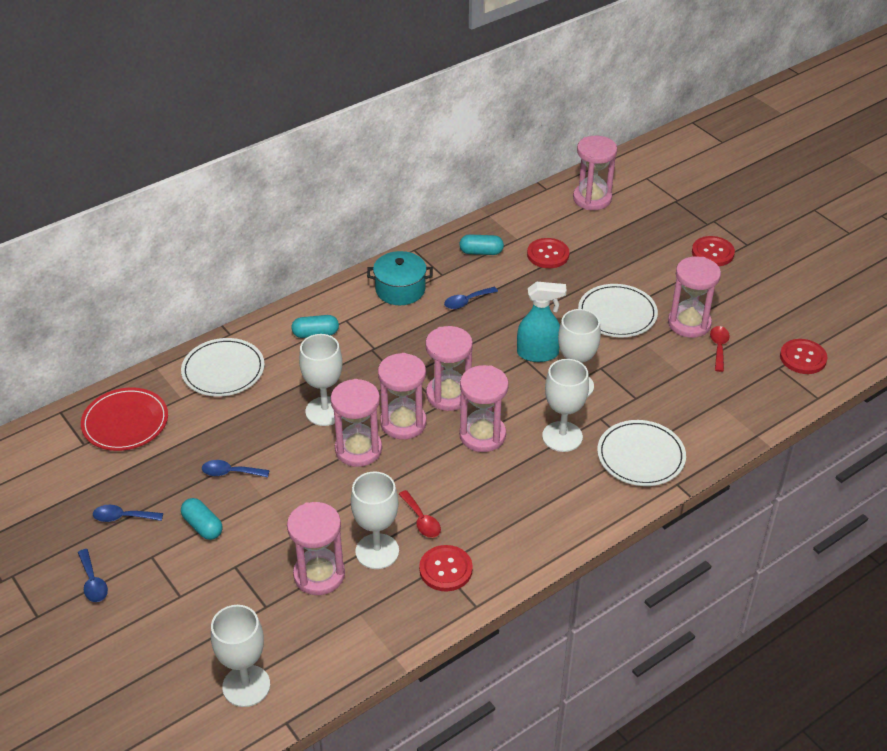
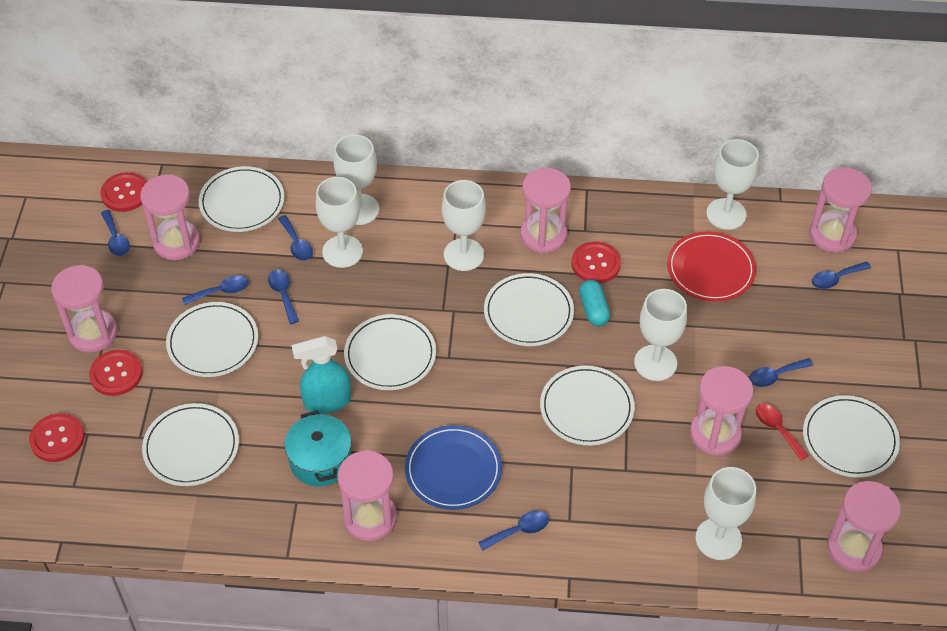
blue plate: none = 0 -> [405,425,502,510] = 1
blue spoon: [78,549,108,602] [93,505,163,522] [202,460,270,477] [444,287,498,309] = 4 -> [101,210,130,256] [182,275,248,305] [268,269,299,324] [278,215,313,261] [478,511,549,551] [749,358,813,387] [812,262,871,289] = 7
red spoon: [399,490,441,538] [710,326,730,372] = 2 -> [756,404,809,461] = 1
turquoise capsule: [181,498,223,540] [291,315,339,338] [459,234,504,255] = 3 -> [579,280,610,326] = 1
white goblet: [211,605,270,707] [299,334,342,426] [351,471,399,569] [542,359,589,452] [558,309,601,397] = 5 -> [316,177,363,268] [334,135,379,225] [442,180,486,271] [634,289,687,381] [695,467,756,560] [706,139,759,230] = 6
white plate: [181,338,265,397] [578,284,658,337] [597,420,686,486] = 3 -> [142,403,239,486] [166,302,258,377] [199,166,285,232] [344,314,436,390] [484,273,574,346] [540,366,635,445] [803,395,900,478] = 7

